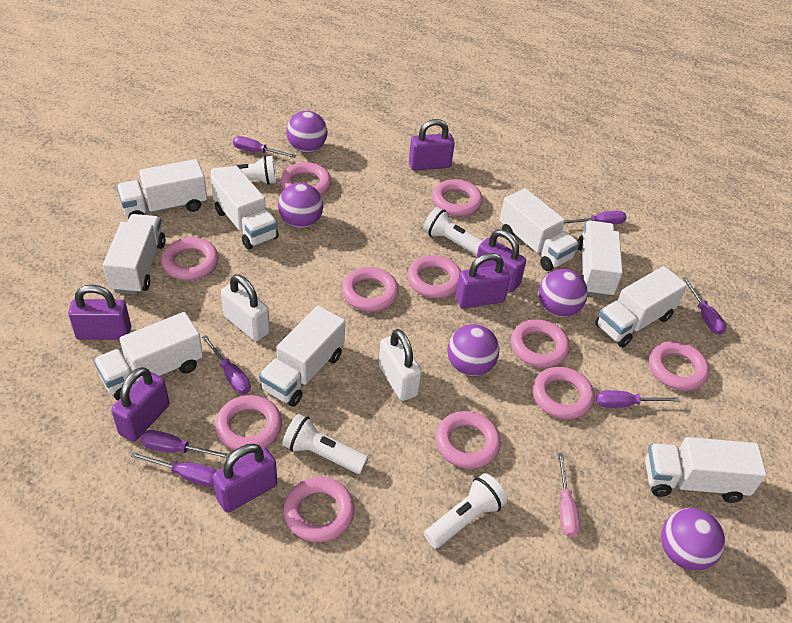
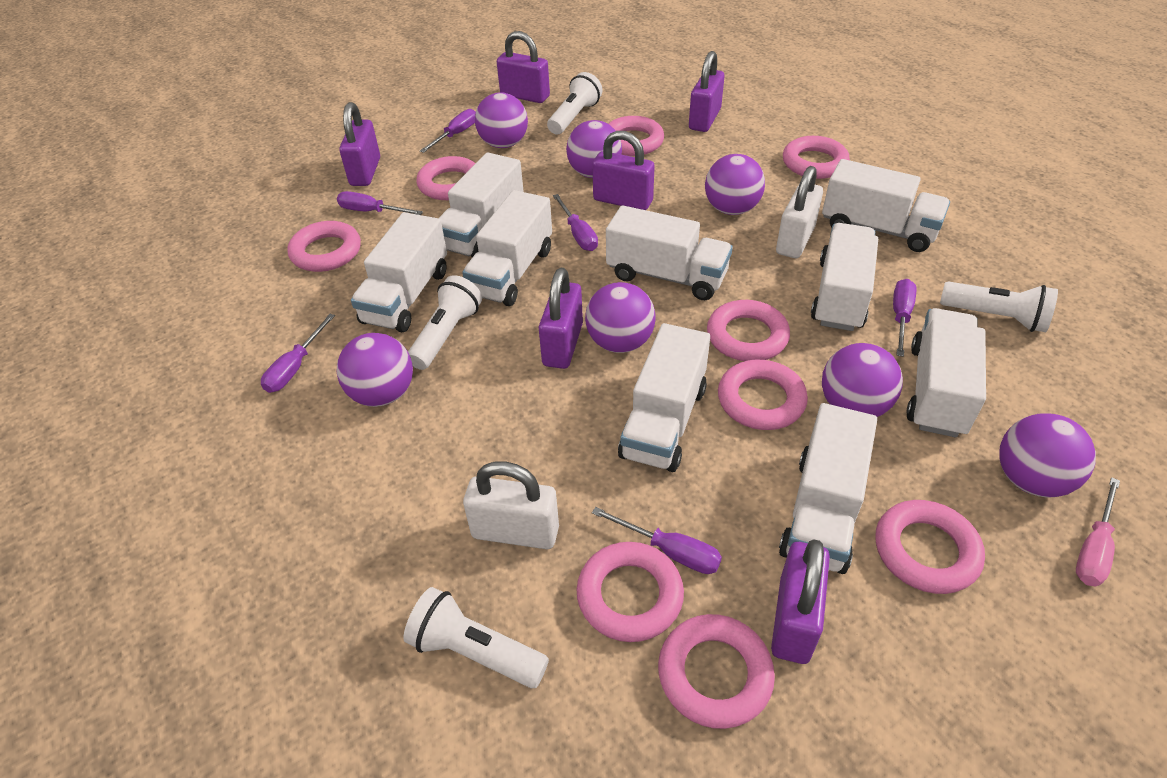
pink ring: [161,237,219,280] [215,395,282,450] [280,162,331,195] [283,477,355,542] [342,267,399,312] [407,255,461,298] [432,179,483,216] [435,411,501,469] [511,319,570,368] [532,367,594,419] [649,341,709,391] = 11 -> [287,221,361,272] [416,156,476,200] [576,542,684,642] [608,116,664,156] [658,614,775,729] [707,300,790,361] [718,360,808,430] [783,136,850,179] [876,500,985,594] = 9
purple ball: [278,183,323,228] [286,111,327,153] [448,324,499,376] [539,269,588,317] [661,508,725,571] = 5 -> [337,333,413,407] [475,92,528,148] [566,120,622,178] [585,282,656,353] [705,154,765,215] [822,343,903,417] [999,413,1096,498] = 7
purple screwdriver: [130,452,217,487] [141,430,230,458] [202,335,251,394] [233,136,296,158] [564,211,627,224] [596,390,680,408] [682,277,726,335] = 7 -> [261,314,335,393] [337,191,423,215] [420,109,476,153] [553,194,598,251] [592,507,722,574] [893,279,916,357] = 6

